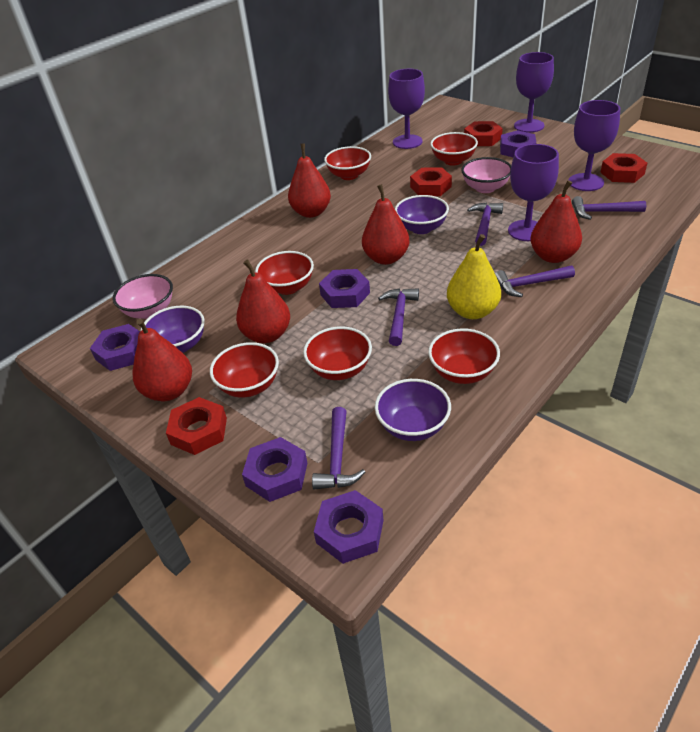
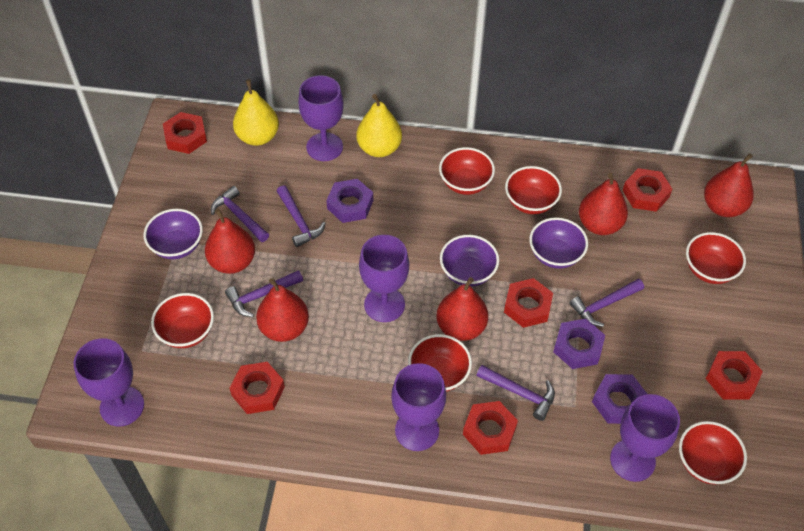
pink bowl: [113,274,173,319] [461,157,511,193] = 2 -> none = 0
purple goblet: [388,69,425,149] [508,144,559,241] [514,52,554,133] [569,100,620,191] = 4 -> [73,338,144,426] [298,75,344,161] [359,235,409,322] [391,363,446,451] [610,394,680,482] = 5
purple nut: [90,324,140,371] [242,437,307,502] [314,490,384,564] [319,269,370,308] [500,130,536,157] = 5 -> [326,179,373,223] [553,319,605,369] [592,374,647,424] = 3
red nut: [166,397,227,455] [410,167,452,196] [464,121,503,146] [600,153,647,183] = 4 -> [163,112,207,154] [229,362,285,414] [463,401,518,455] [504,278,553,328] [622,168,672,212] [706,351,763,399] = 6
yellow pear: [447,234,501,319] = 1 -> [233,79,279,146] [356,94,402,157] = 2

